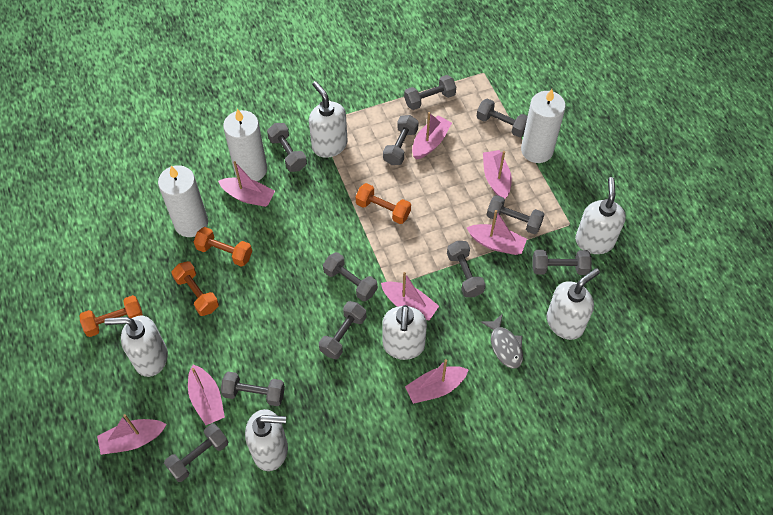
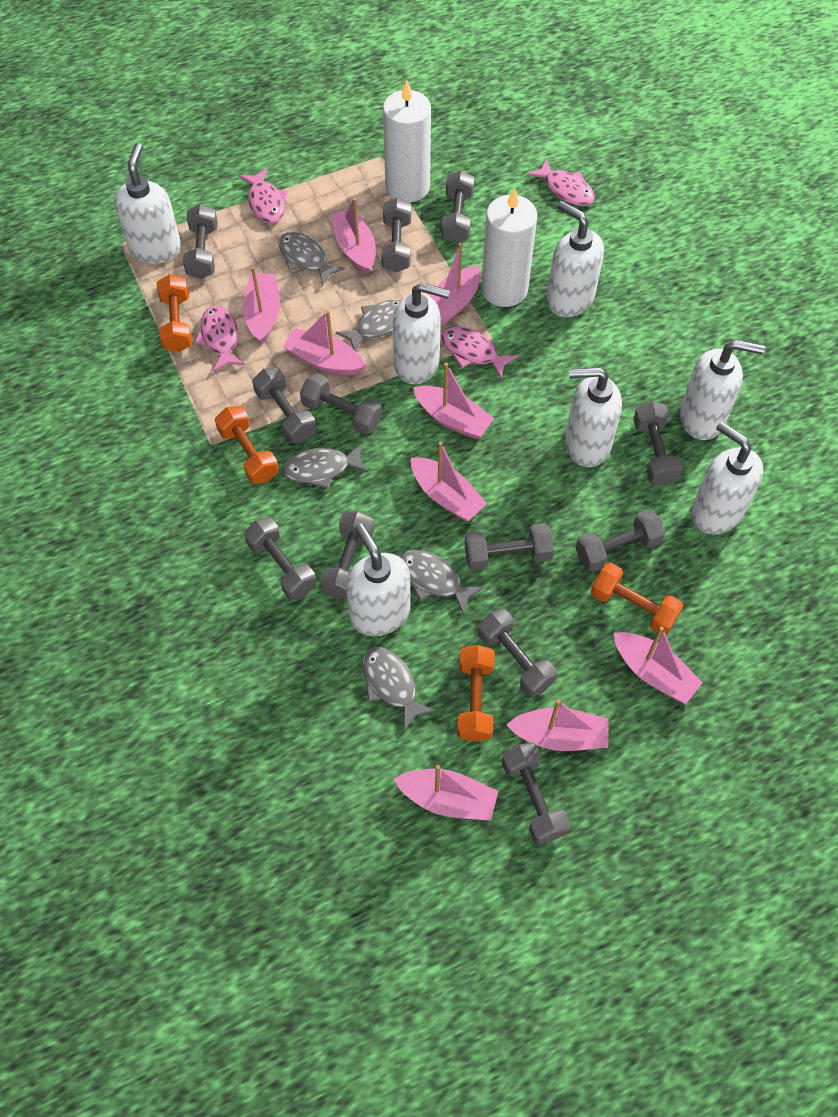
grey dumbbell: [164,424,228,482] [221,372,285,406] [267,123,307,172] [319,301,367,359] [323,252,378,301] [383,115,419,165] [404,75,456,110] [447,241,486,297] [476,98,528,137] [487,195,545,234] [533,250,592,275] = 11 -> [183,204,218,279] [244,517,317,600] [252,368,316,443] [300,373,382,435] [320,511,374,599] [381,198,411,272] [441,170,474,244] [465,523,554,571] [478,609,557,697] [502,743,570,844] [576,509,666,572] [633,401,683,485] = 12
grey fish: [481,314,523,369] = 1 -> [278,232,345,286] [283,443,369,489] [336,299,402,351] [362,647,436,731] [400,550,484,615] = 5
pink boat: [97,414,167,455] [188,365,225,425] [218,161,275,207] [381,272,439,320] [405,359,469,404] [412,112,452,160] [467,210,527,255] [483,150,512,199] = 8 -> [242,266,280,344] [283,310,366,375] [331,197,376,274] [394,765,498,821] [411,442,487,521] [413,363,495,439] [430,243,481,327] [506,699,609,751] [614,626,703,704] = 9
pink fish: none = 0 -> [195,306,245,372] [239,168,288,223] [441,326,518,378] [527,158,595,206] = 4
white candle: [158,165,208,237] [223,109,267,181] [521,89,566,163] = 3 -> [383,80,431,203] [481,187,537,307] = 2
white soap dispenser: [104,316,168,377] [245,409,288,471] [309,81,348,158] [382,305,427,360] [547,268,600,340] [575,177,626,254] = 6 -> [114,143,181,264] [346,523,411,636] [393,282,450,384] [547,201,604,317] [565,367,622,467] [680,340,765,440] [691,422,763,534] = 7

